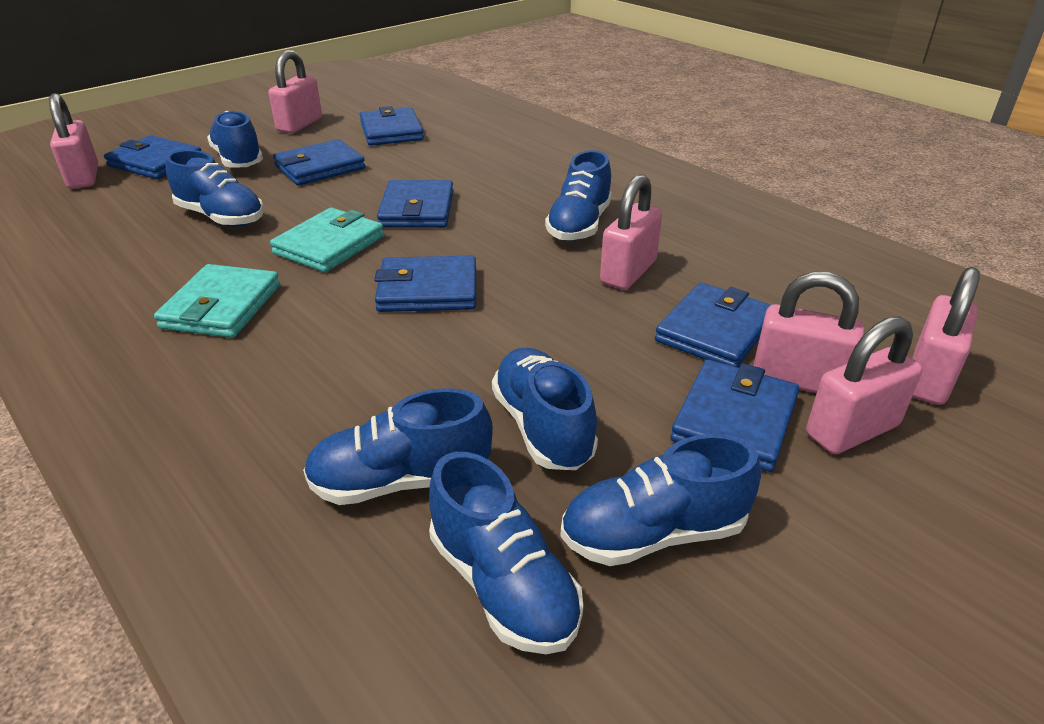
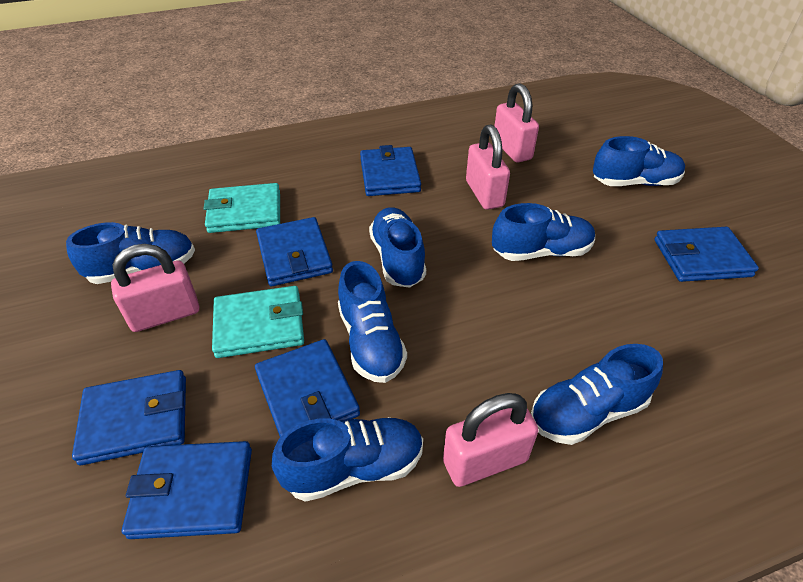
blue wallet: [104,135,201,179] [273,139,365,186] [360,106,424,146] [374,255,476,312] [377,180,453,228] [655,282,771,367] [671,360,800,472] = 7 -> [72,370,186,465] [122,441,252,539] [255,339,360,437] [256,217,333,286] [360,145,421,196] [654,227,759,282] = 6
pink padlock: [49,93,98,189] [268,50,322,133] [600,174,662,290] [753,272,864,393] [806,316,922,454] [912,267,980,405] = 6 -> [111,244,199,332] [443,393,539,487] [466,124,510,210] [494,83,539,163] = 4

